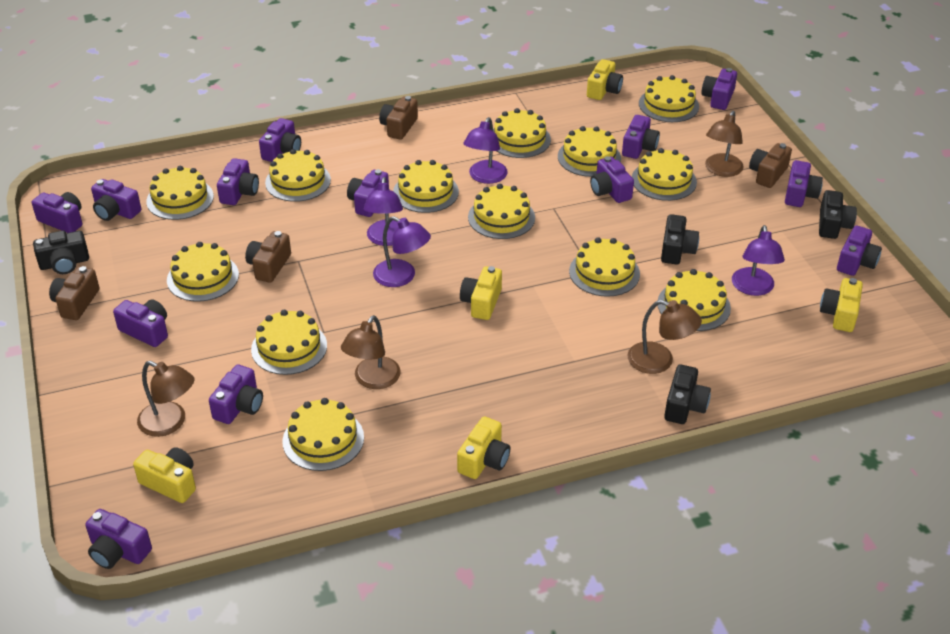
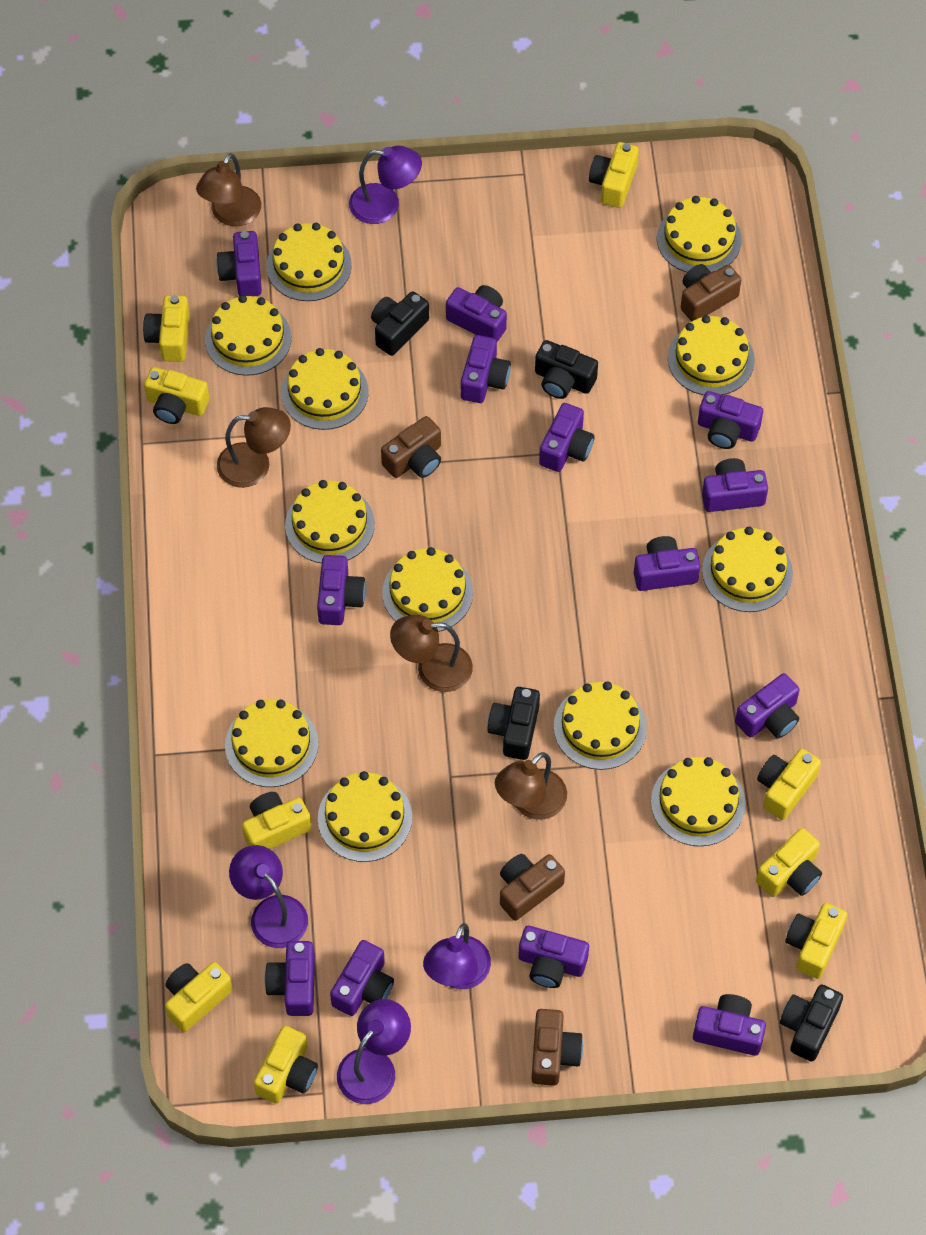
yellow cake: [146,166,214,220] [167,242,239,302] [251,310,327,375] [265,149,331,202] [282,398,364,471] [393,160,459,213] [468,184,535,239] [493,108,551,158] [558,126,621,177] [569,237,640,297] [632,148,697,201] [639,75,699,122] [658,269,731,331] = 13 -> [205,295,292,376] [225,699,318,787] [266,223,352,301] [281,348,369,430] [285,480,375,563] [318,771,412,862] [382,547,473,632] [554,682,647,770] [651,757,745,846] [657,196,742,273] [668,315,755,395] [702,527,793,612] = 12
yellow camera: [133,447,196,503] [457,416,510,479] [460,266,502,320] [587,59,623,100] [820,278,863,332] = 5 -> [143,295,190,362] [144,367,209,424] [165,962,233,1032] [242,792,312,849] [253,1026,318,1104] [589,142,639,208] [756,828,822,897] [757,749,821,820] [785,903,847,979] = 9

